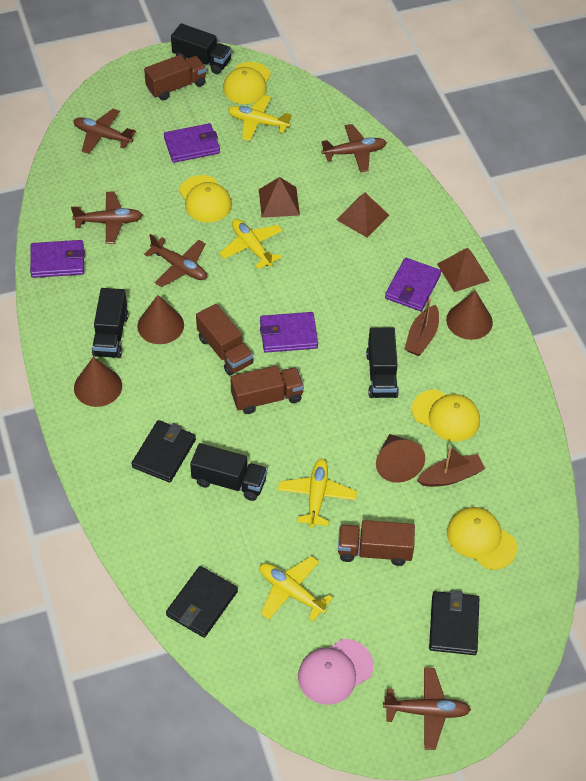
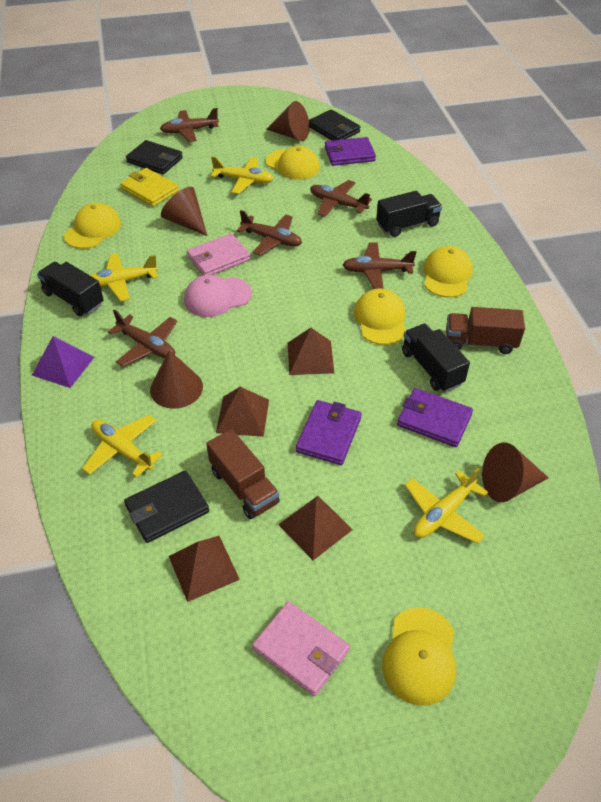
black truck: [92,288,129,358] [171,23,232,74] [190,443,267,501] [366,328,399,398] = 4 -> [37,262,104,316] [376,191,442,237] [402,324,470,392] = 3
brown boat: [405,298,439,356] [417,446,485,487] = 2 -> none = 0
brown pyramid: [259,177,300,218] [336,193,389,238] [437,248,490,292] = 3 -> [169,536,240,602] [216,387,269,437] [278,496,353,560] [288,328,334,375] = 4
brown truck: [144,55,207,101] [196,304,253,376] [231,366,304,414] [338,520,415,566] = 4 -> [206,429,280,519] [446,307,525,354] = 2
pink wallet: none = 0 -> [187,233,251,275] [252,601,350,696] = 2
purple pyramid: none = 0 -> [32,336,94,388] = 1
purple wallet: [30,240,85,278] [164,123,220,163] [260,312,318,353] [385,258,441,311] = 4 -> [296,400,362,465] [325,137,376,166] [397,388,473,447] = 3
yellow cap: [179,175,232,223] [223,62,271,104] [412,389,480,441] [447,507,517,570] = 4 -> [64,203,121,249] [266,146,320,180] [354,289,406,345] [382,607,456,706] [423,246,473,298] = 5
yellow wallet: none = 0 -> [120,168,179,207] = 1

